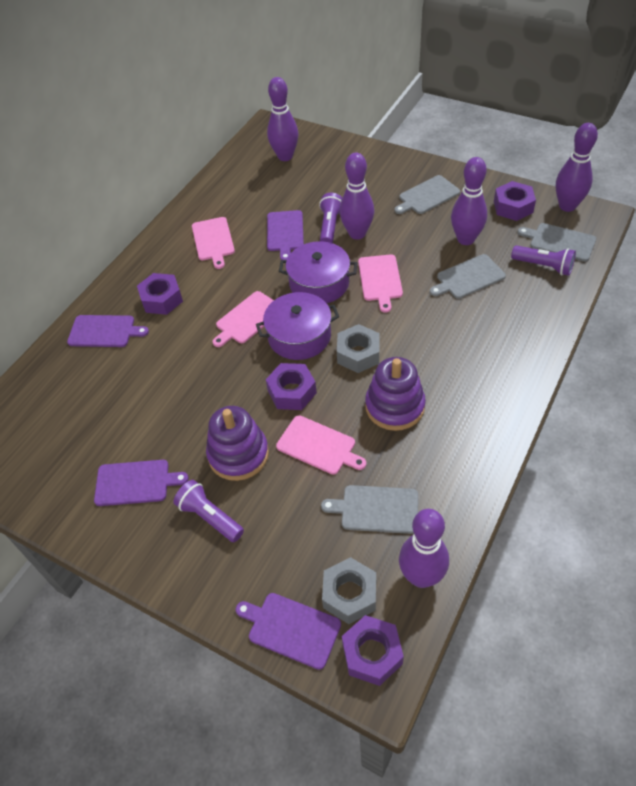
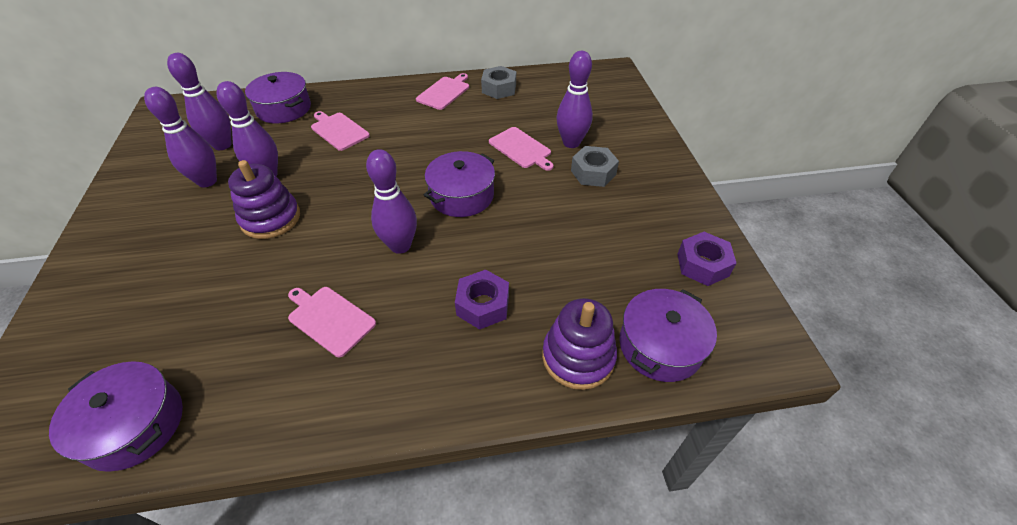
grey cutting board: [321,485,418,534] [394,175,460,214] [430,254,506,299] [517,223,597,262] = 4 -> none = 0
purple cutting board: [67,315,149,347] [94,460,189,506] [236,593,341,670] [267,210,304,260] = 4 -> none = 0
purple flashlight: [173,480,244,542] [319,192,342,243] [511,245,576,276] = 3 -> none = 0
purple nut: [137,273,183,315] [266,363,317,410] [342,615,404,686] [494,181,536,221] = 4 -> [455,270,509,330] [677,232,736,286] = 2
purple pot: [256,292,339,360] [279,241,357,303] = 2 -> [49,361,183,472] [245,72,311,123] [424,151,495,217] [619,289,717,382] = 4

